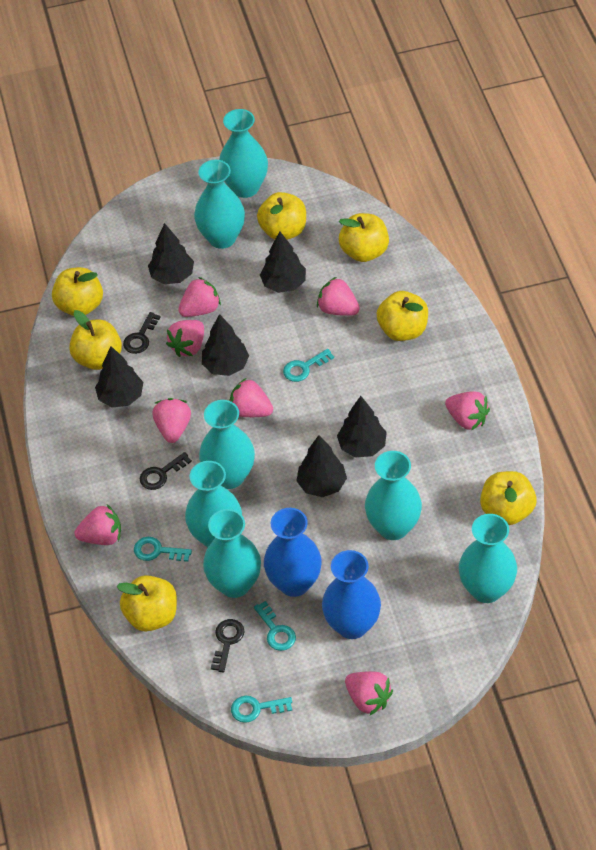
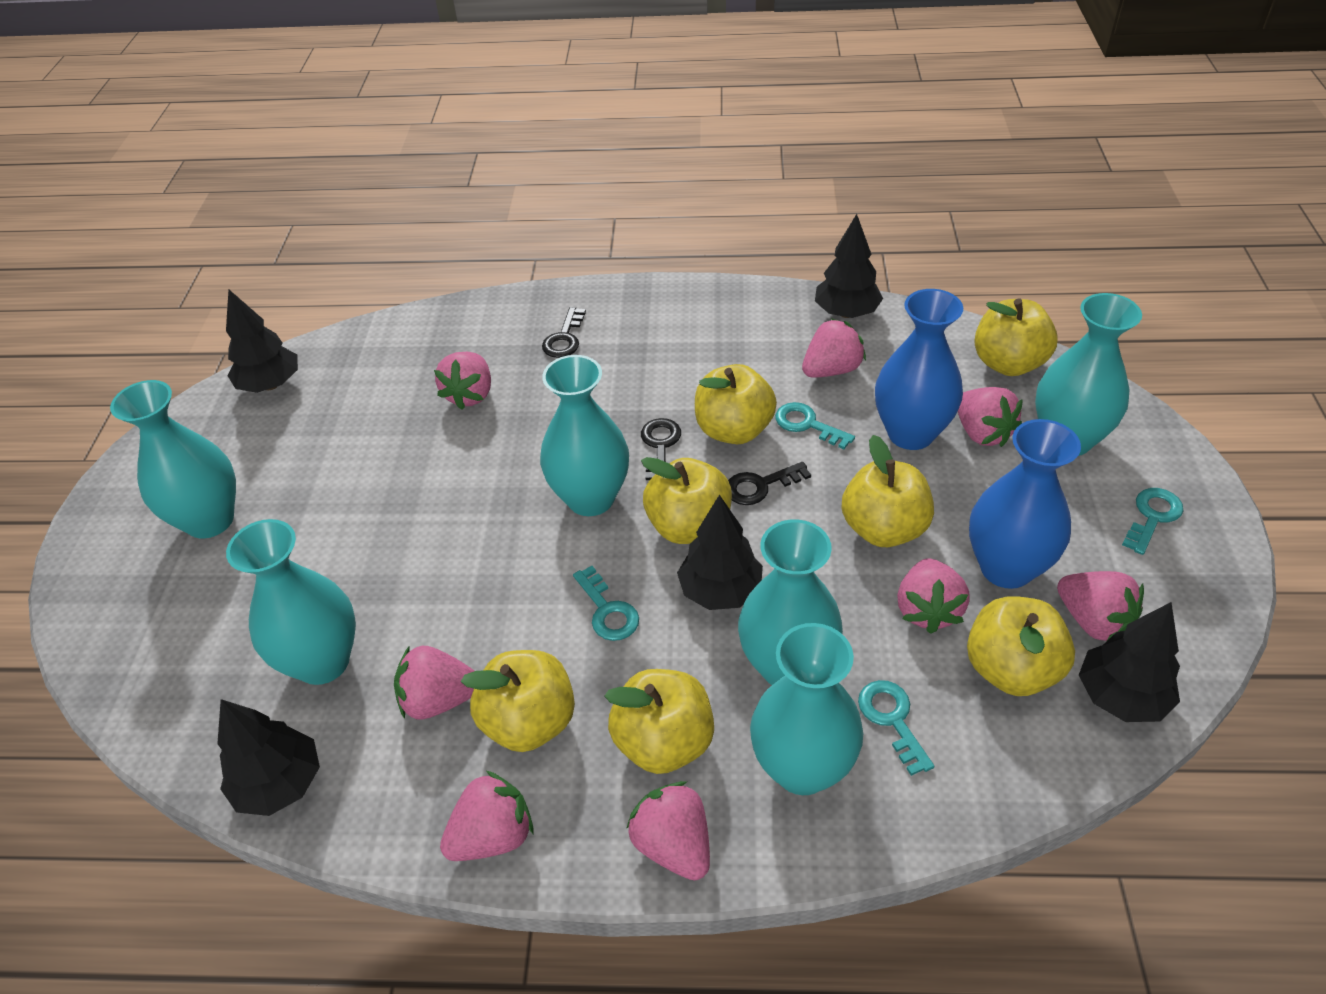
black tree: [95,346,143,407] [148,223,194,284] [202,314,249,376] [260,231,306,293] [296,435,347,497] [337,396,387,458] = 6 -> [217,699,320,816] [226,290,298,393] [677,494,763,610] [815,214,883,318] [1079,602,1180,722] = 5
turquoise vase: [185,461,242,548] [194,160,245,249] [199,400,255,489] [203,509,261,598] [219,109,268,198] [365,451,422,540] [459,514,517,603] = 7 -> [110,380,236,539] [226,519,356,685] [540,355,629,516] [738,519,843,685] [750,623,863,795] [1035,293,1142,456] = 6

